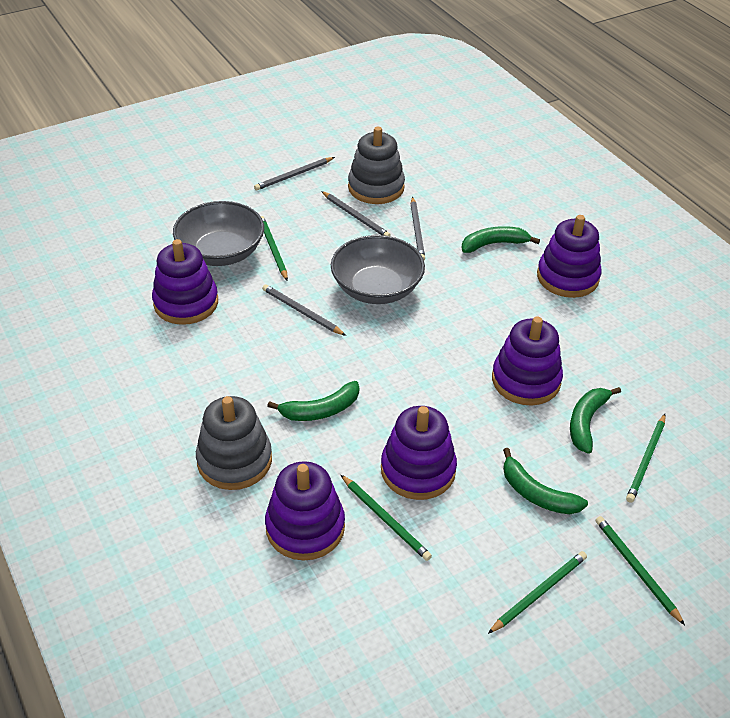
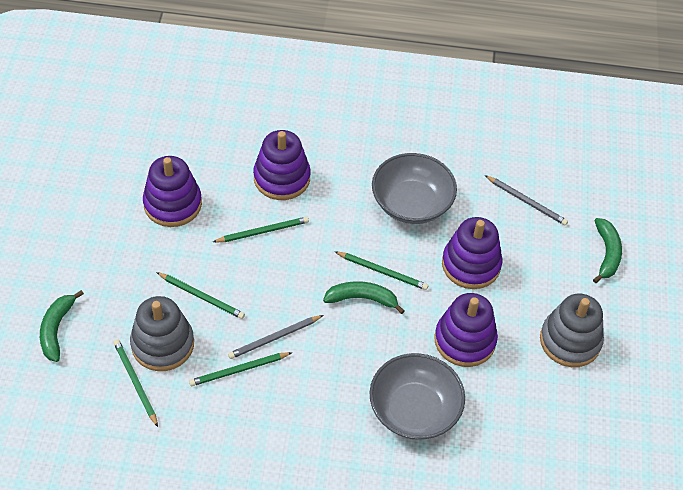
green banana: [267,381,359,421] [461,226,540,253] [503,448,588,514] [570,387,621,454] = 4 -> [40,290,84,362] [323,281,405,314] [593,218,622,283] = 3
grey pencil: [254,157,335,191] [262,284,346,336] [321,191,391,236] [411,197,425,260] = 4 -> [228,315,323,359] [485,175,568,226] = 2
purple stacking toy: [152,239,218,325] [265,461,345,560] [381,406,457,500] [492,317,563,405] [537,215,601,298] = 5 -> [143,156,202,227] [253,130,311,200] [434,293,498,367] [442,217,502,289] = 4

